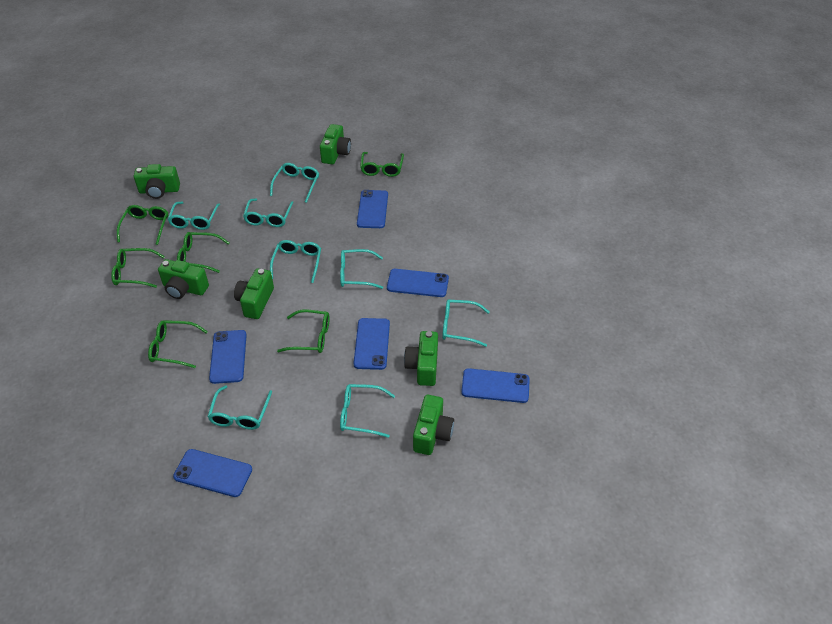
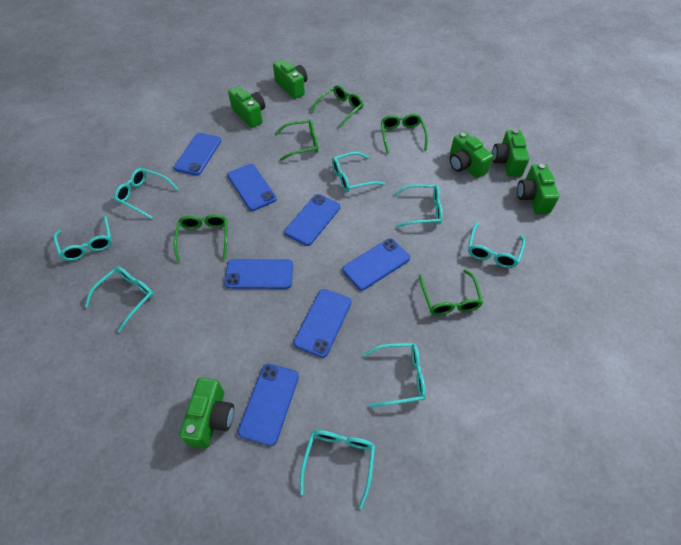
blue phone: [173,449,252,497] [209,330,247,384] [353,318,390,370] [357,190,388,228] [387,269,449,297] [461,368,530,403] = 6 -> [174,133,221,176] [224,259,293,289] [227,164,277,211] [238,364,299,446] [284,194,340,246] [294,289,351,358] [342,238,410,291] = 7
green glasses: [111,248,165,288] [117,205,168,245] [148,320,208,368] [177,232,229,273] [277,309,329,353] [360,152,404,177] = 6 -> [174,214,228,263] [275,119,318,161] [311,85,363,129] [381,114,428,154] [419,270,483,315] = 5

